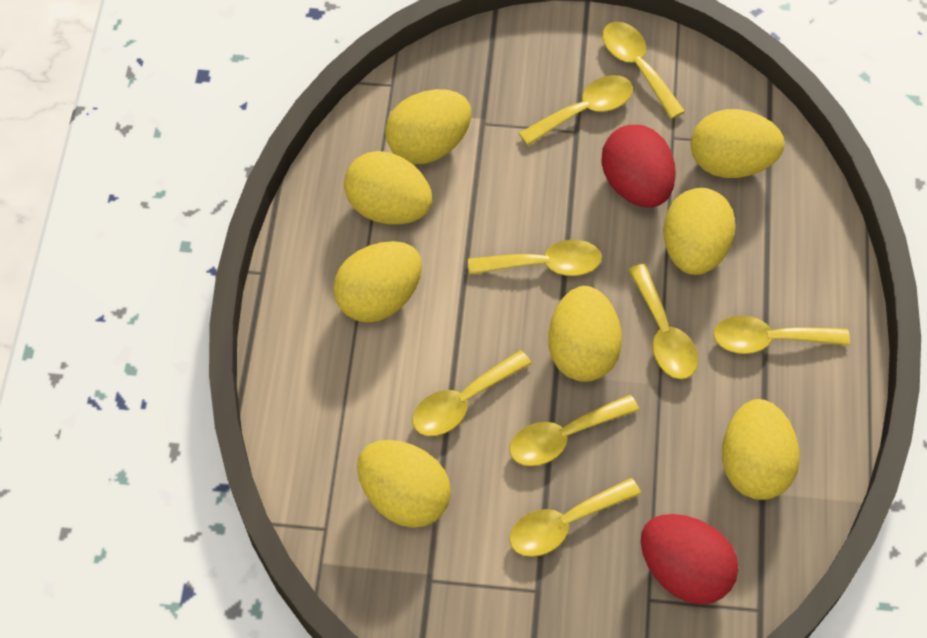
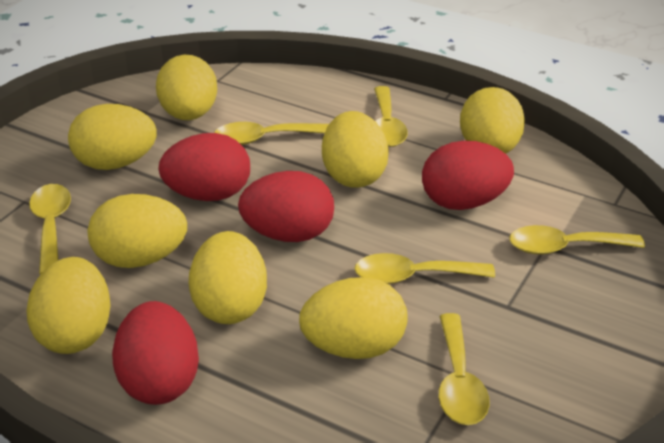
red egg: [601,125,676,208] [641,514,738,605] = 2 -> [112,301,199,405] [158,133,250,201] [238,171,334,242] [422,141,514,210] = 4
yellow spoon: [412,350,532,436] [468,240,602,276] [509,394,639,466] [509,478,641,557] [519,75,633,146] [602,22,685,119] [628,264,698,379] [713,316,850,354] = 8 -> [29,184,71,275] [214,122,329,145] [355,253,495,284] [374,86,408,147] [439,313,490,425] [509,225,645,255] = 6

